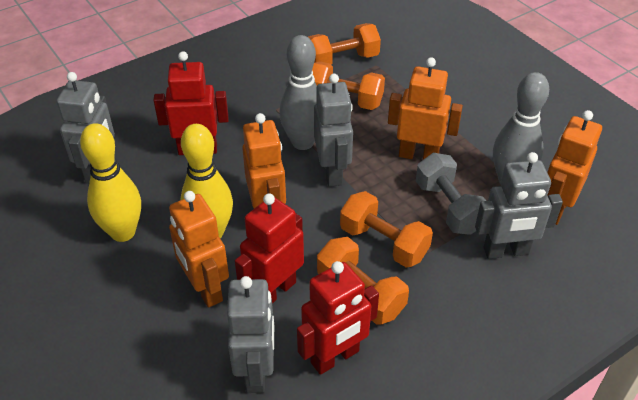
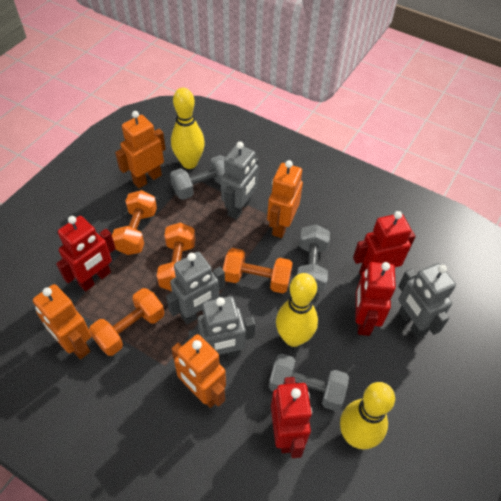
grey bowling pin: [279,35,317,150] [493,72,549,184] = 2 -> none = 0
grey dumbbell: [416,153,486,235] = 1 -> [170,155,225,200] [269,354,349,411] [297,224,330,292] = 3
red robot: [153,51,229,155] [235,193,304,304] [297,261,379,375] = 3 -> [56,216,116,291] [271,377,312,458] [353,211,416,275] [356,262,396,336] = 4
yellow bowling pin: [80,123,141,242] [181,124,233,238] = 2 -> [171,88,205,169] [276,273,318,347] [340,382,395,449] = 3

